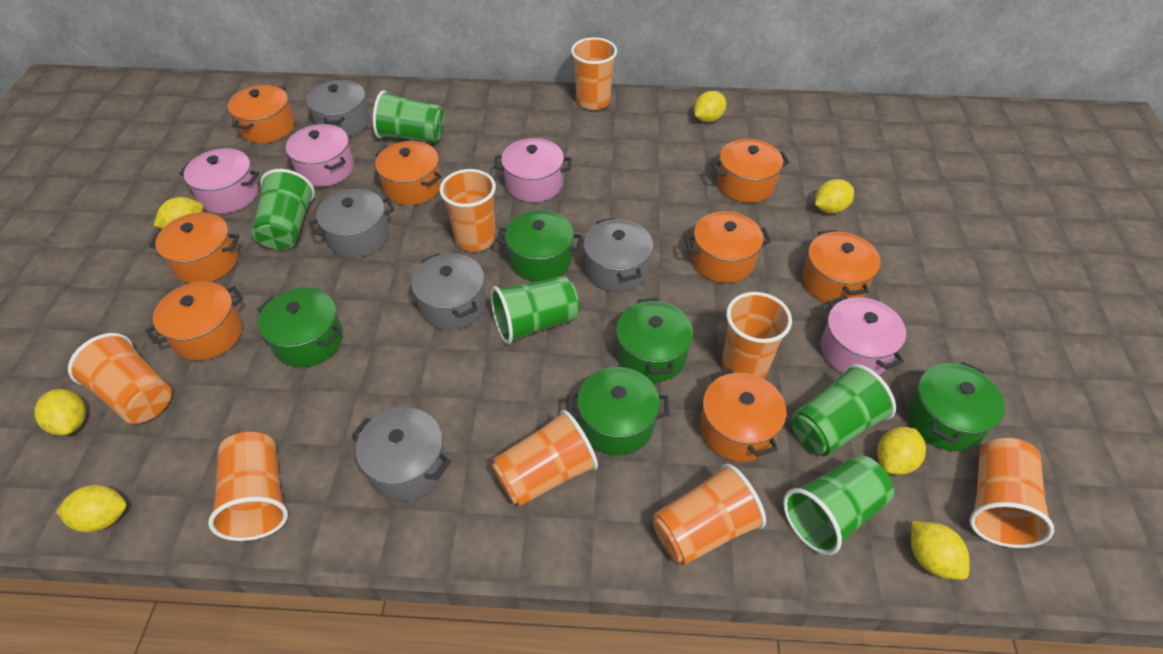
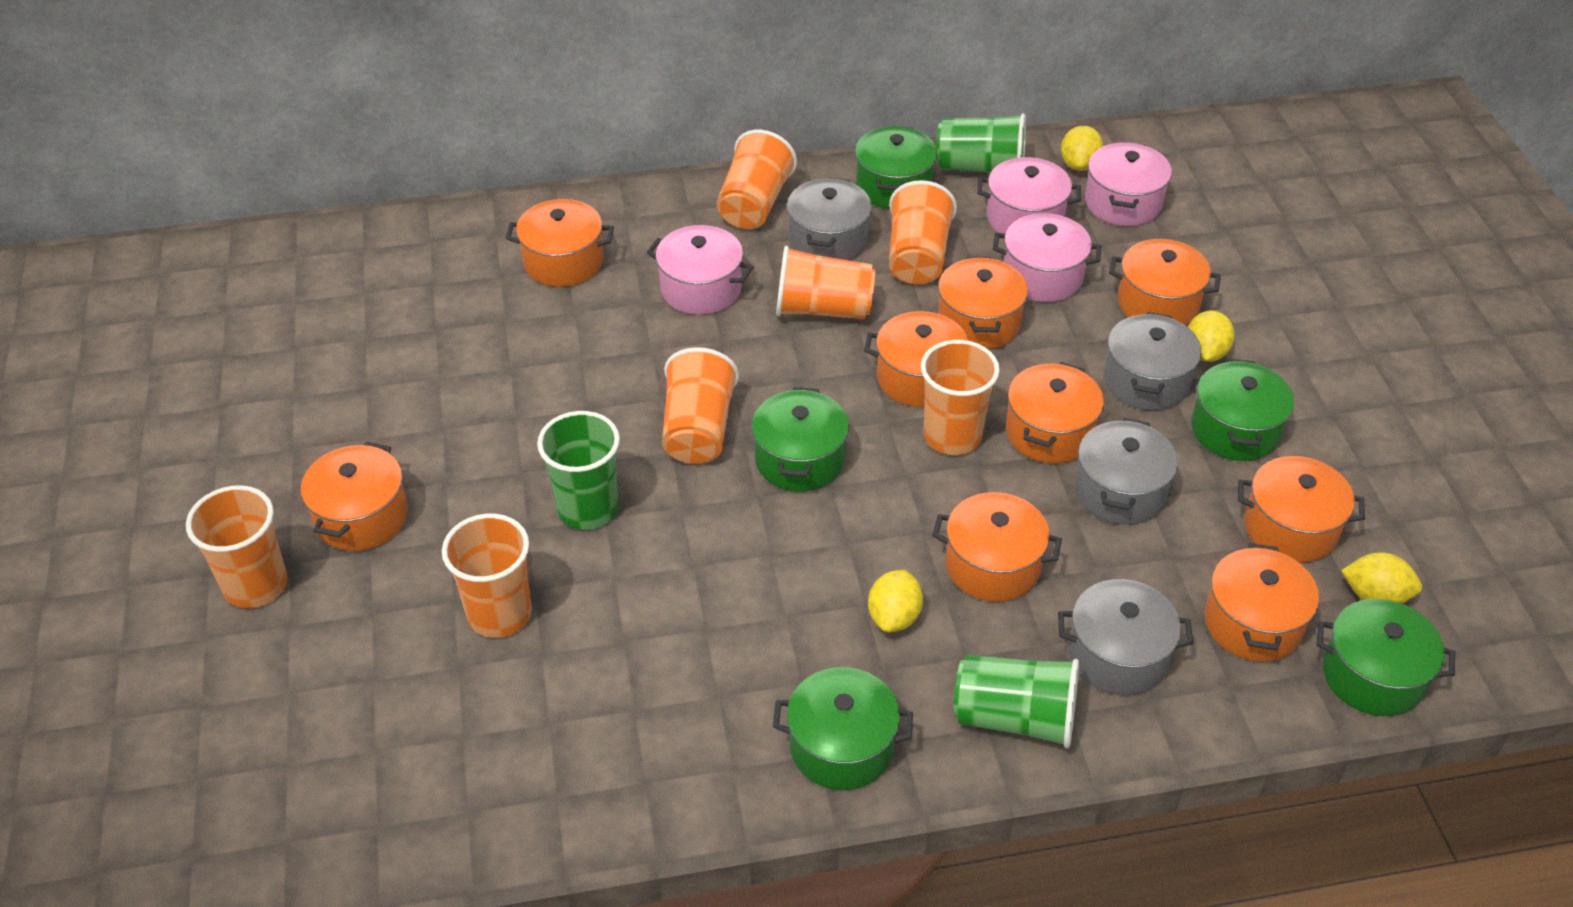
green cup: [252,169,315,250] [373,90,445,143] [491,276,579,344] [783,455,894,555] [792,364,896,456] = 5 -> [537,411,620,530] [936,113,1026,173] [954,655,1079,748] = 3
grey pot: [306,80,370,137] [309,189,394,258] [352,408,451,501] [411,253,486,330] [584,218,653,292] = 5 -> [787,177,872,261] [1058,579,1193,695] [1075,418,1178,525] [1104,312,1201,410] = 4
orange cup: [68,333,172,424] [208,432,288,541] [439,169,496,252] [492,410,598,507] [571,37,617,110] [653,463,766,566] [722,292,792,378] [970,438,1054,548] = 8 -> [186,485,287,608] [442,514,532,638] [662,347,739,464] [717,130,797,229] [776,246,875,319] [889,180,957,284] [921,340,1000,455] = 7
orange pot: [146,282,243,361] [149,212,240,284] [228,85,295,143] [375,141,442,205] [684,211,771,283] [700,369,786,462] [711,139,790,203] [802,230,881,305] = 8 -> [301,442,408,551] [506,199,614,287] [864,311,968,407] [932,492,1062,602] [938,257,1028,349] [1006,362,1104,463] [1109,239,1221,325] [1204,543,1319,662] [1238,456,1365,563] = 9
yellow lemon: [34,389,86,436] [56,485,127,532] [153,197,203,229] [694,91,726,122] [815,179,854,213] [877,427,926,475] [911,521,970,580] = 7 -> [868,570,923,633] [1061,126,1103,171] [1188,310,1235,362] [1341,553,1422,604] = 4

